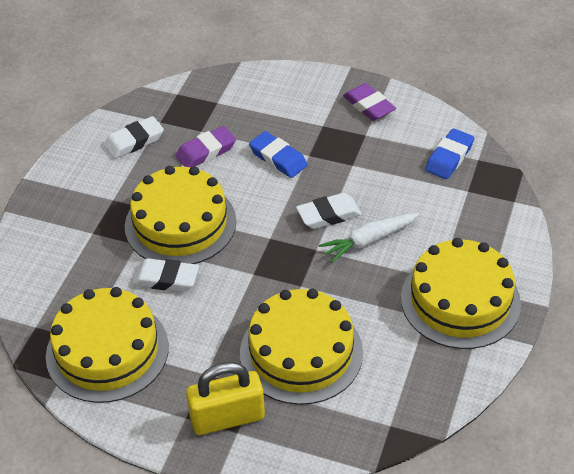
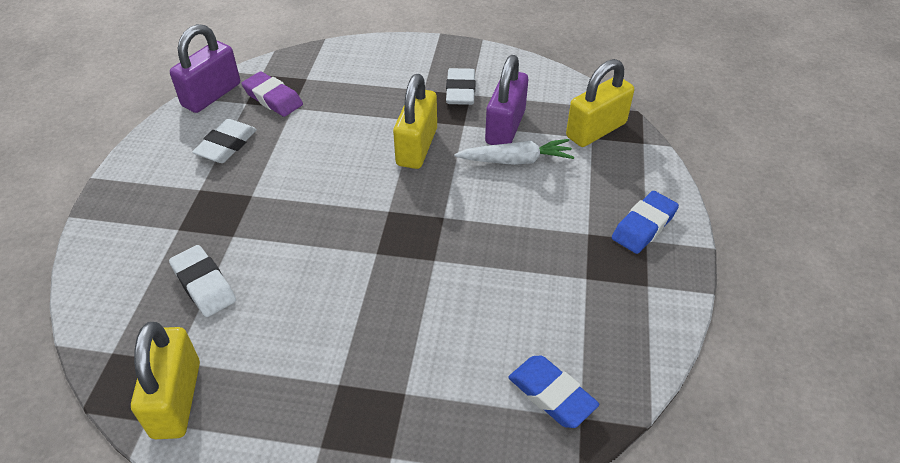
purple eraser: [176,126,236,167] [343,83,396,121] = 2 -> [241,71,303,117] = 1
purple padlock: none = 0 -> [170,24,240,113] [485,55,528,145] = 2
yellow cake: [46,287,169,403] [125,166,236,264] [240,289,363,405] [401,238,521,349] = 4 -> none = 0
yellow padlock: [186,362,265,435] = 1 -> [131,322,200,439] [393,74,437,169] [566,59,634,147] = 3

